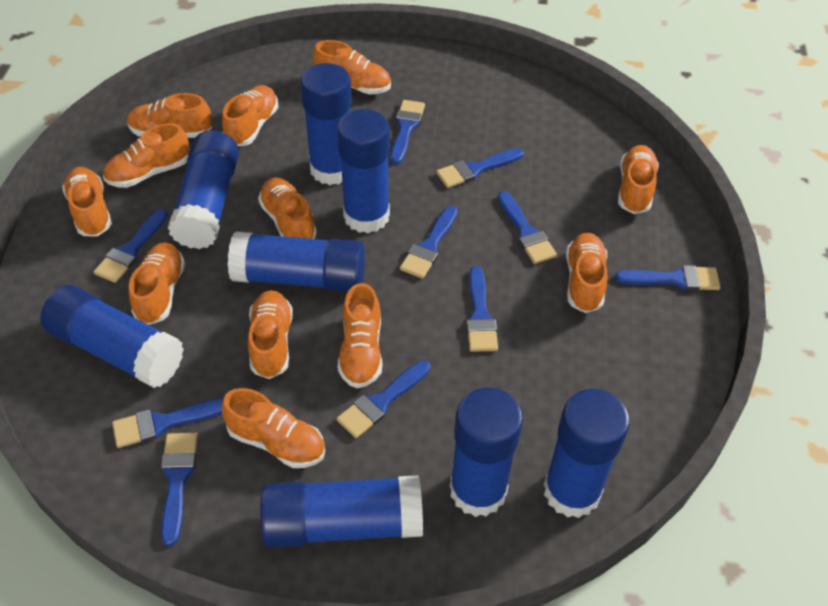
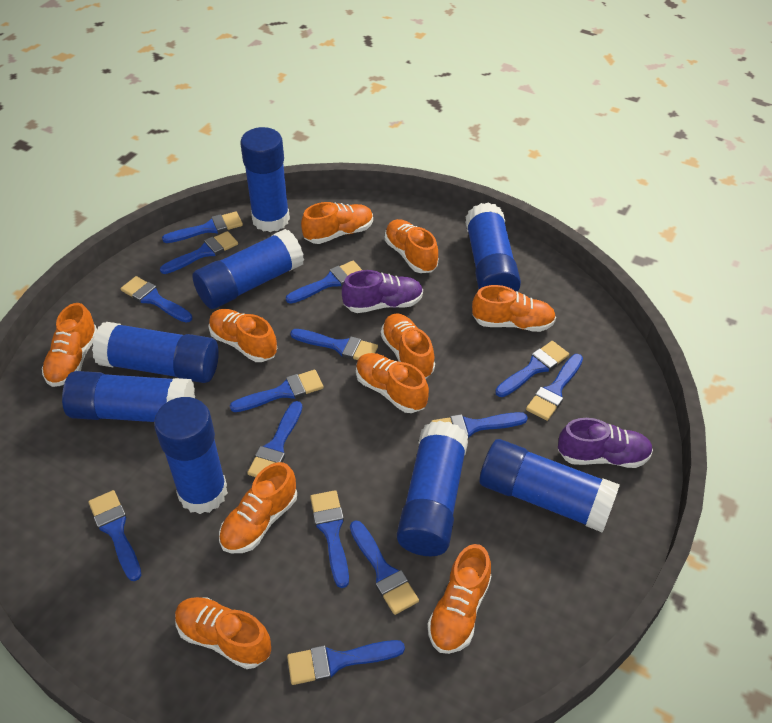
blue brush: [94,209,168,283] [112,398,224,448] [161,433,198,546] [337,360,430,438] [391,100,425,164] [400,206,458,279] [436,148,524,188] [467,266,498,352] [498,191,557,264] [615,265,720,291] = 10 -> [88,490,141,581] [121,276,192,323] [160,231,238,274] [162,212,243,243] [230,370,324,412] [247,401,302,477] [286,261,362,304] [287,640,405,685] [290,329,378,360] [310,490,349,588] [350,521,419,615] [431,412,528,438] [495,341,569,397] [526,354,583,421] = 14
orange shoe: [62,167,112,237] [103,123,190,188] [127,93,212,138] [129,243,185,325] [221,388,325,468] [222,85,278,146] [248,290,293,379] [258,178,317,239] [313,40,391,94] [338,283,382,389] [566,233,608,313] [618,145,659,214] = 12 -> [42,303,97,387] [175,597,271,669] [208,309,277,362] [219,462,297,553] [301,202,373,244] [356,353,429,413] [381,313,435,379] [385,219,438,273] [427,544,491,654] [472,285,556,332] = 10
purple shoe: none = 0 -> [342,270,423,313] [558,418,653,468] = 2

